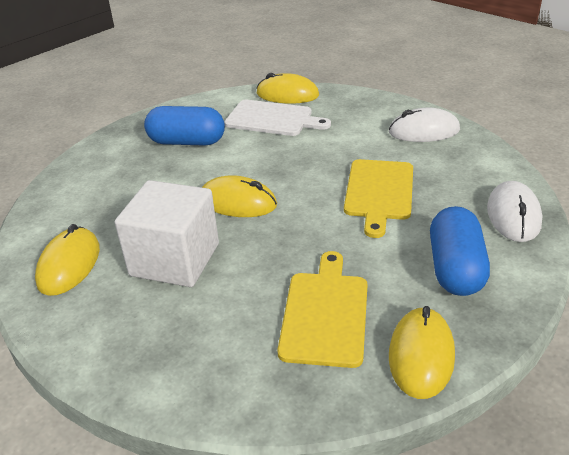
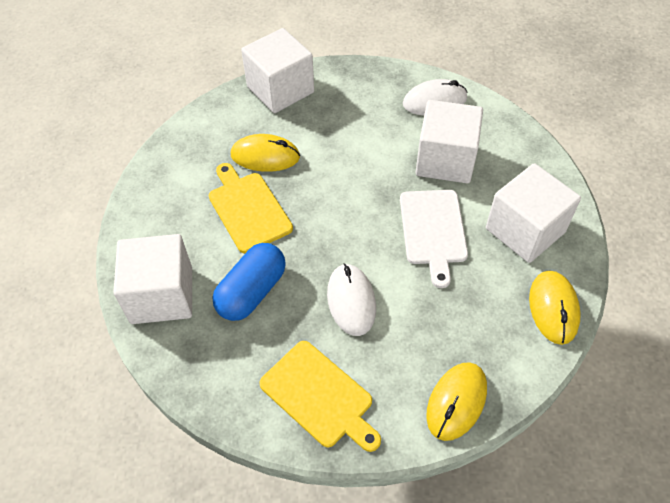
blue capsule: [144,106,225,146] [430,206,490,296] = 2 -> [212,243,286,321] = 1
white cube: [115,180,219,287] = 1 -> [113,234,192,324] [241,28,314,113] [416,100,483,183] [486,163,581,263] = 4
yellow mouse: [35,224,100,296] [202,175,277,217] [256,73,319,104] [389,306,455,399] = 4 -> [231,134,300,172] [426,362,487,441] [529,271,581,345] = 3

